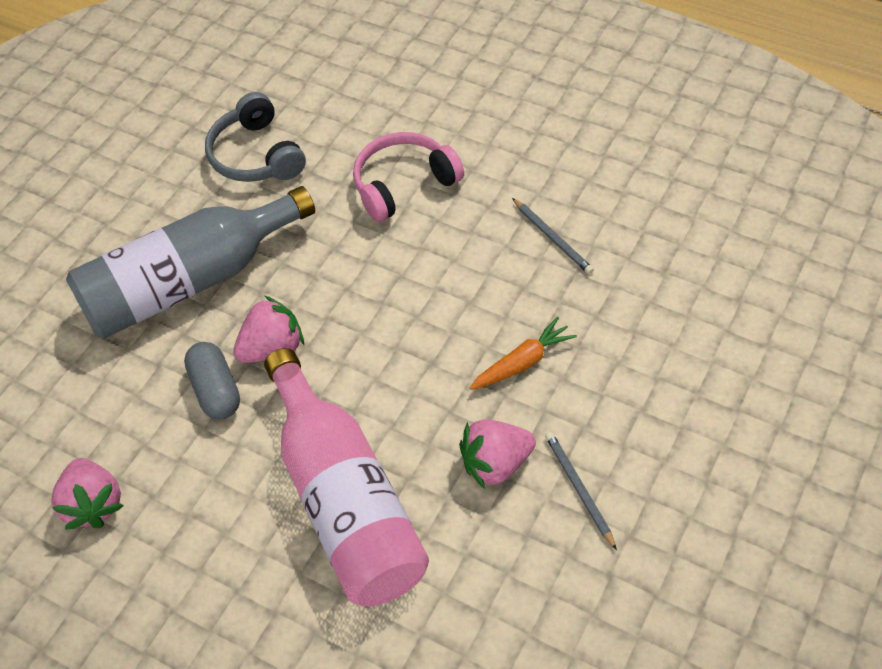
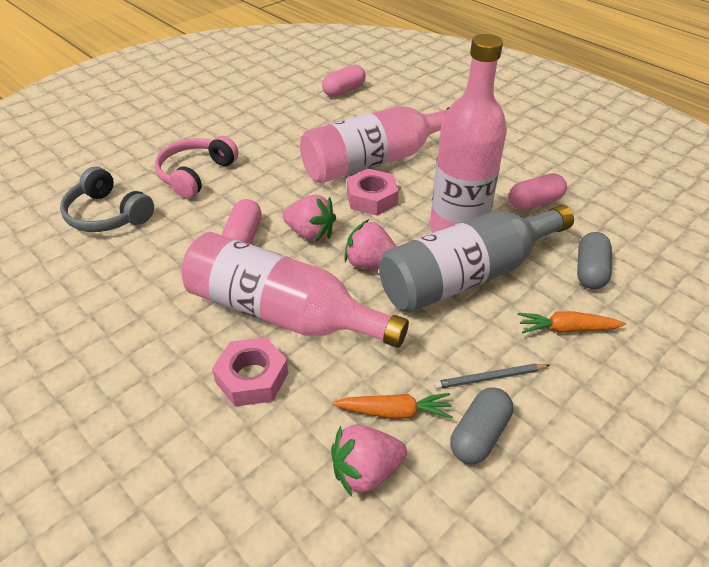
grey capsule: [184,342,240,420] = 1 -> [450,387,513,464] [577,232,612,289] = 2
grey pencil: [512,198,594,274] [545,432,617,550] = 2 -> [434,364,550,389] = 1
orange carrot: [470,317,577,390] = 1 -> [332,393,453,419] [517,311,626,333] = 2
pink bottle: [264,348,429,606] = 1 -> [181,232,409,348] [300,106,450,183] [430,34,507,233] = 3
pink capsule: none = 0 -> [222,199,262,244] [322,65,366,97] [509,173,567,210] = 3
pink nut: none = 0 -> [212,337,288,407] [347,169,399,215] = 2

